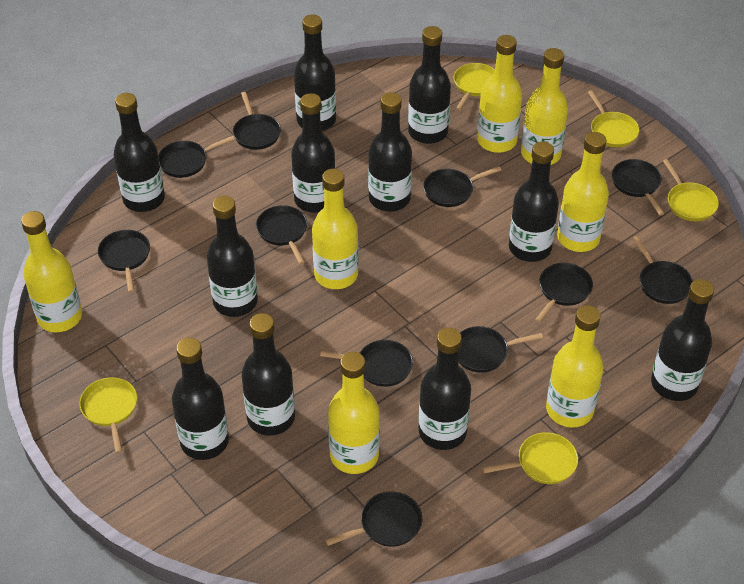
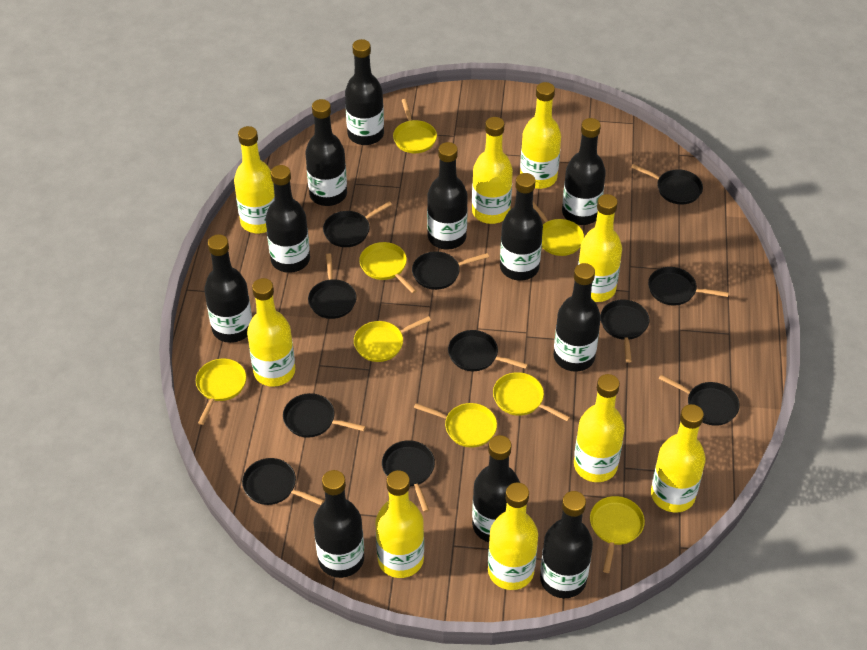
yellow bottle: [21,211,82,332] [312,169,359,289] [328,352,380,474] [477,35,522,153] [521,48,568,165] [546,305,604,428] [557,132,609,252] = 7 -> [234,126,275,233] [247,278,295,387] [376,470,424,578] [472,117,513,224] [488,483,538,590] [520,82,561,189] [574,374,625,482] [578,194,622,302] [651,404,706,513] = 9
yellow pan: [79,377,137,453] [454,63,495,111] [482,432,578,484] [588,90,639,147] [663,159,719,221] = 5 -> [196,359,247,425] [354,316,431,362] [359,242,417,294] [393,99,437,153] [414,403,497,448] [493,372,570,422] [533,202,584,256] [590,496,645,573] = 8

